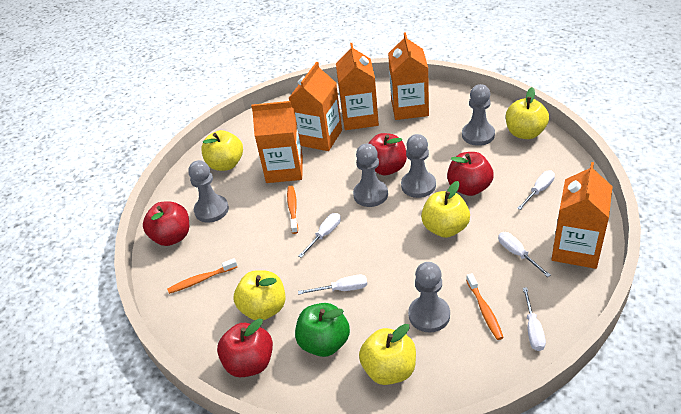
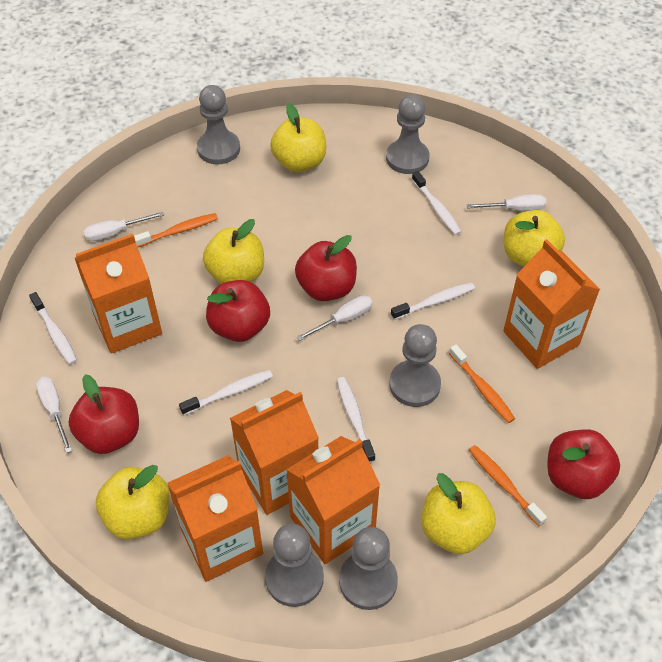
green apple: [295,303,350,357] = 1 -> none = 0
white screwdriver: [298,274,367,295] [299,213,341,258] [498,232,551,277] [517,170,555,210] [523,287,546,351] = 5 -> [36,377,72,453] [84,212,164,241] [297,295,373,341] [467,194,546,211] = 4
white toothbrush: none = 0 -> [29,292,77,365] [179,370,273,416] [337,377,375,463] [391,282,475,320] [412,171,461,235] = 5

